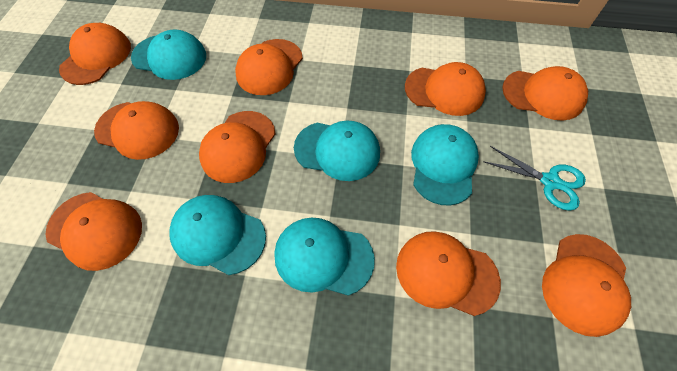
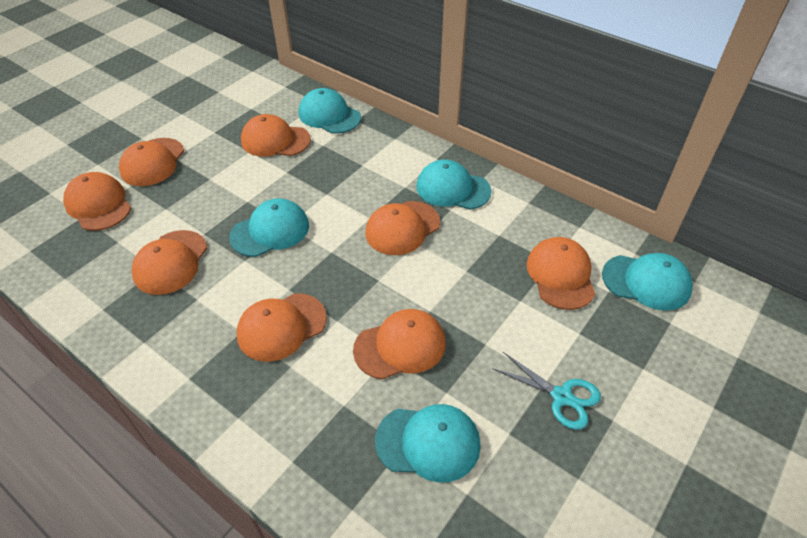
orange cap: [45,192,142,271] [59,23,131,85] [94,101,179,160] [199,111,276,183] [235,39,303,95] [396,231,501,316] [405,62,486,116] [502,66,588,121] [542,234,631,337] = 9 -> [63,172,131,231] [119,138,184,186] [131,230,207,295] [237,293,327,362] [241,114,311,156] [353,309,446,379] [365,201,440,255] [527,237,595,310] = 8

